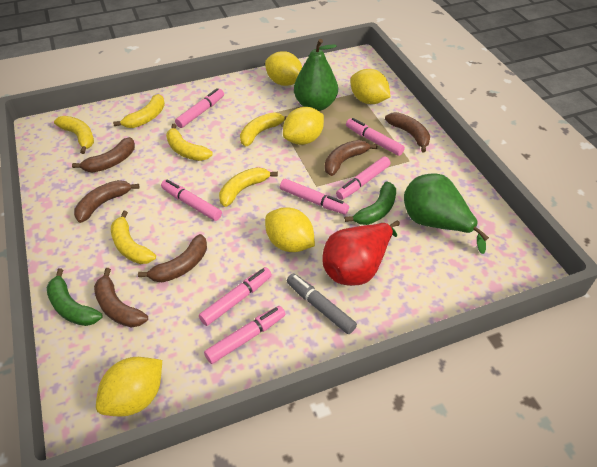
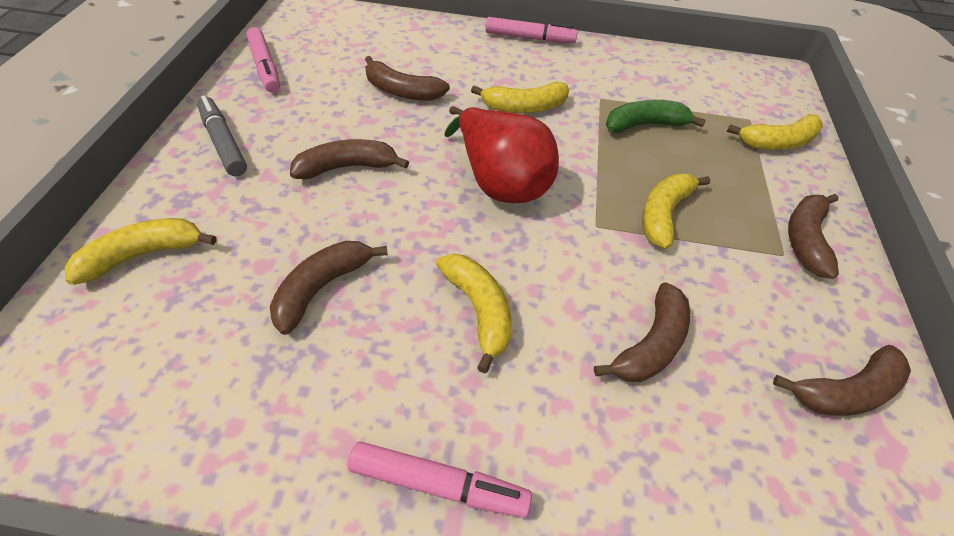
green banana: [46,268,103,326] [345,181,396,225] = 2 -> [606,100,706,133] = 1
green pear: [294,39,338,111] [404,173,489,254] = 2 -> none = 0
pink marker: [161,179,222,221] [175,88,224,128] [199,267,272,326] [204,306,285,364] [280,179,349,214] [336,156,391,200] [346,118,405,156] = 7 -> [246,27,280,93] [348,441,532,518] [485,17,578,43] = 3
yellow banana: [54,116,94,154] [111,211,156,264] [113,94,165,128] [166,124,213,161] [219,167,278,207] [240,112,287,146] = 6 -> [65,218,216,285] [436,254,512,373] [471,82,569,113] [642,174,710,249] [727,114,823,150] = 5
yellow lemon: [96,357,162,416] [265,51,302,86] [265,207,315,252] [283,107,324,145] [350,69,391,104] = 5 -> none = 0

